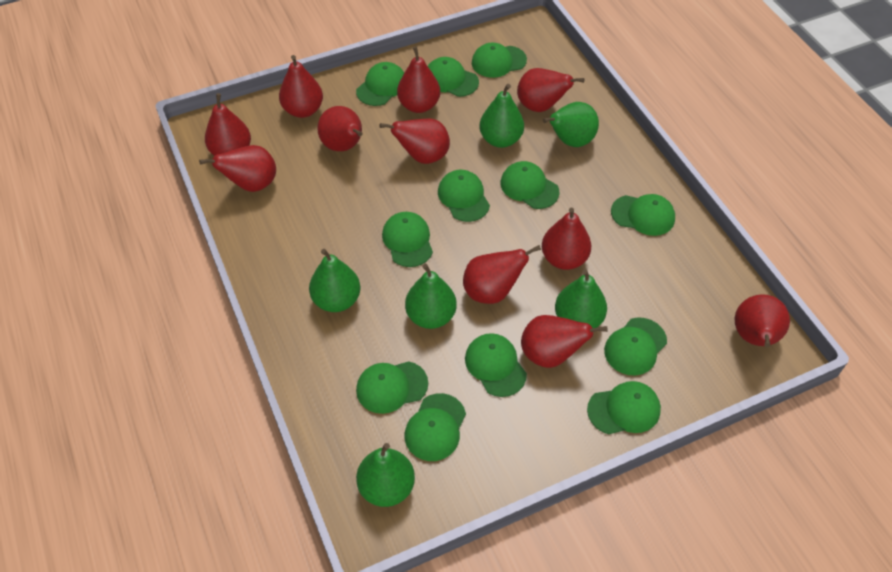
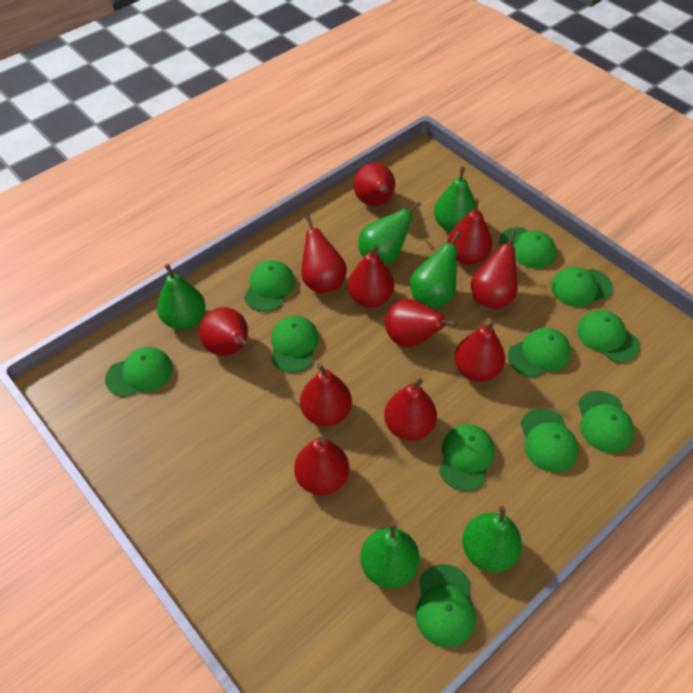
green cap: [356,62,404,106] [356,361,428,414] [382,212,433,267] [405,393,466,461] [428,57,479,97] [438,170,490,222] [465,333,527,397] [472,43,527,78] [500,161,559,209] [587,381,661,434] [604,318,667,376] [611,194,675,236] = 12 -> [105,347,173,397] [244,260,295,312] [271,316,319,373] [415,564,476,648] [439,424,495,491] [499,227,556,269] [508,328,571,377] [520,408,578,472] [551,267,613,307] [577,310,640,363] [578,391,634,453] = 11

